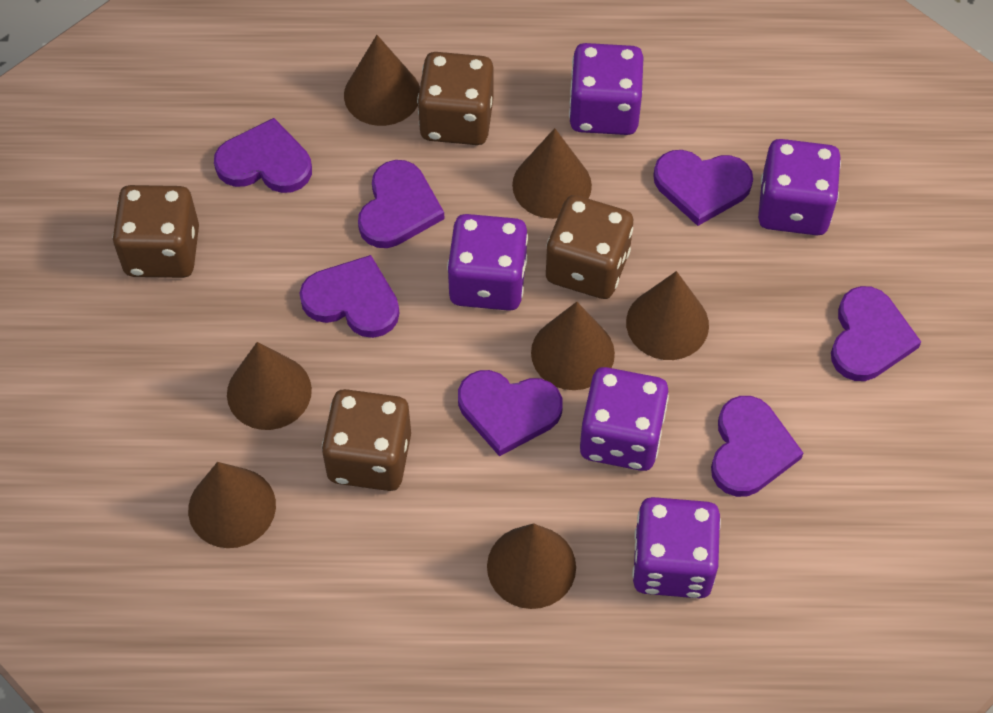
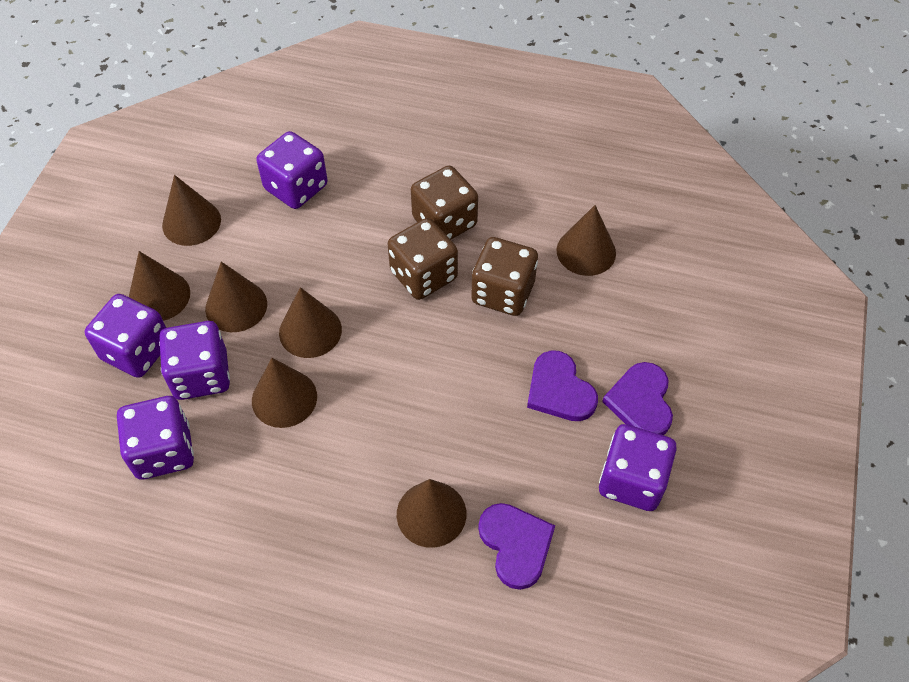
brown dice: [113,185,199,278] [322,389,411,491] [417,52,494,145] [546,195,633,299] = 4 -> [388,218,458,300] [411,166,478,240] [471,237,538,316] = 3
purple heart: [214,118,312,193] [299,255,399,338] [358,160,445,248] [458,370,563,456] [653,150,753,226] [711,396,803,497] [831,286,921,381] = 7 -> [478,503,555,590] [527,350,598,421] [602,362,673,435] = 3

